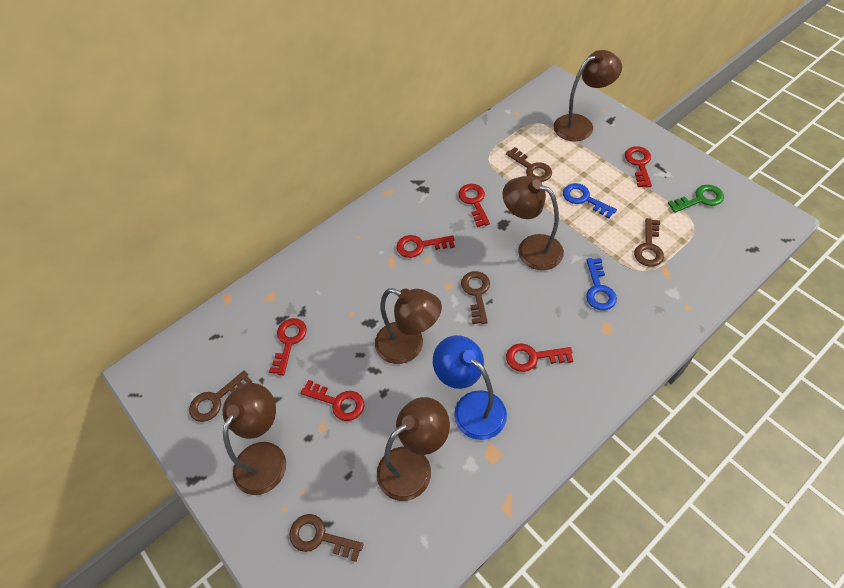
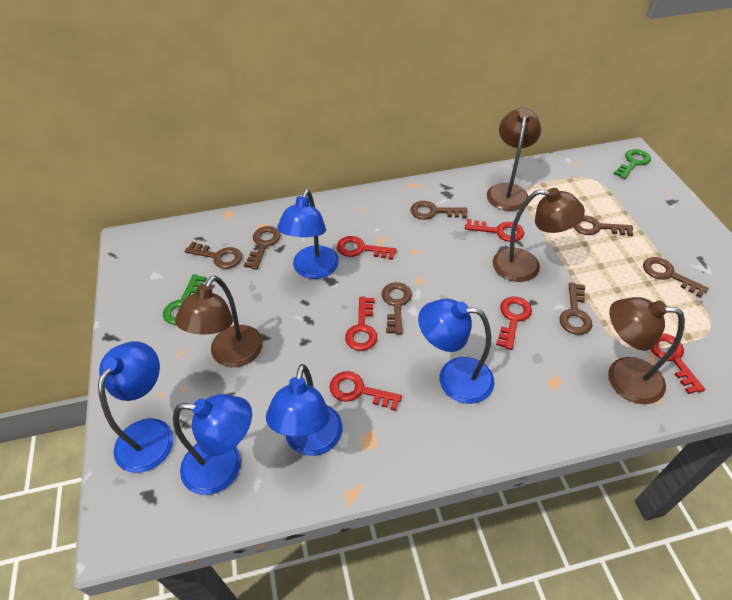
blue key: [563,183,617,219] [586,258,617,310] = 2 -> none = 0
blue lamp: [433,335,507,440] = 1 -> [98,341,174,473] [173,394,252,495] [266,364,343,456] [277,189,339,279] [418,299,494,404] = 5
brown key: [189,371,252,422] [289,514,364,562] [461,271,490,324] [506,147,552,182] [634,218,664,267] = 5 -> [185,242,242,269] [244,226,281,270] [382,282,412,334] [410,201,468,219] [560,282,593,335] [573,215,633,236] [643,257,709,298] = 7
brown lamp: [223,383,286,495] [375,288,442,364] [377,397,450,501] [502,176,564,270] [554,50,622,141] = 5 -> [175,276,263,367] [487,108,541,211] [493,188,585,282] [608,297,685,404] = 4
green key: [668,185,724,213] = 1 -> [163,274,207,325] [614,149,651,179] = 2

